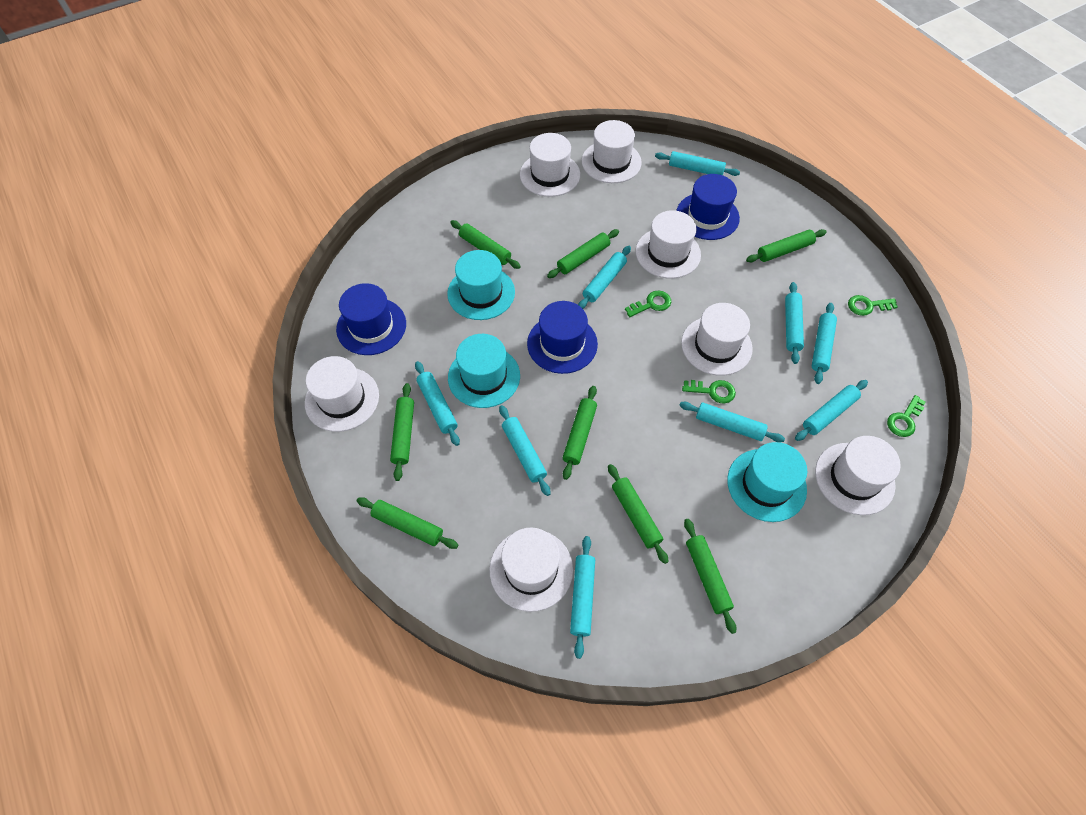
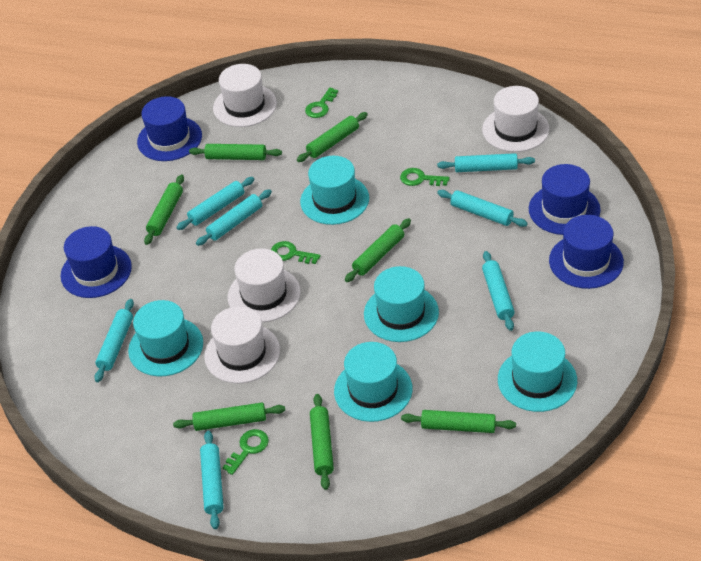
blue hat: [336,283,406,355] [527,301,598,374] [677,174,740,240] = 3 -> [60,226,132,298] [137,96,202,161] [529,164,600,235] [549,215,624,289] = 4
green rolling pin: [356,497,458,549] [390,383,414,481] [450,220,521,269] [547,229,619,278] [563,386,597,480] [608,464,669,564] [684,519,736,634] [746,229,827,262] = 8 -> [144,175,184,245] [173,403,285,431] [189,144,282,160] [297,112,368,162] [310,394,334,490] [345,218,411,282] [401,410,516,433] = 7
turquoise hat: [447,250,515,320] [448,334,520,408] [727,442,807,522] = 3 -> [128,300,203,376] [300,156,369,225] [334,342,413,422] [364,266,439,342] [498,332,577,412] = 5
turquoise rolling pin: [415,361,460,446] [499,405,550,496] [570,536,595,659] [578,246,631,309] [655,151,740,176] [679,402,785,442] [785,282,804,364] [795,380,868,441] [812,303,837,384] = 9 -> [95,299,134,382] [176,177,254,230] [196,189,272,246] [200,431,224,529] [437,153,535,172] [437,190,528,227] [482,251,515,331] = 7
white hat: [305,356,379,432] [490,527,573,612] [520,133,580,197] [582,120,642,183] [636,210,701,279] [681,303,753,376] [815,436,901,515] = 7 -> [204,306,280,384] [213,64,277,127] [228,248,301,322] [482,86,550,152] = 4

